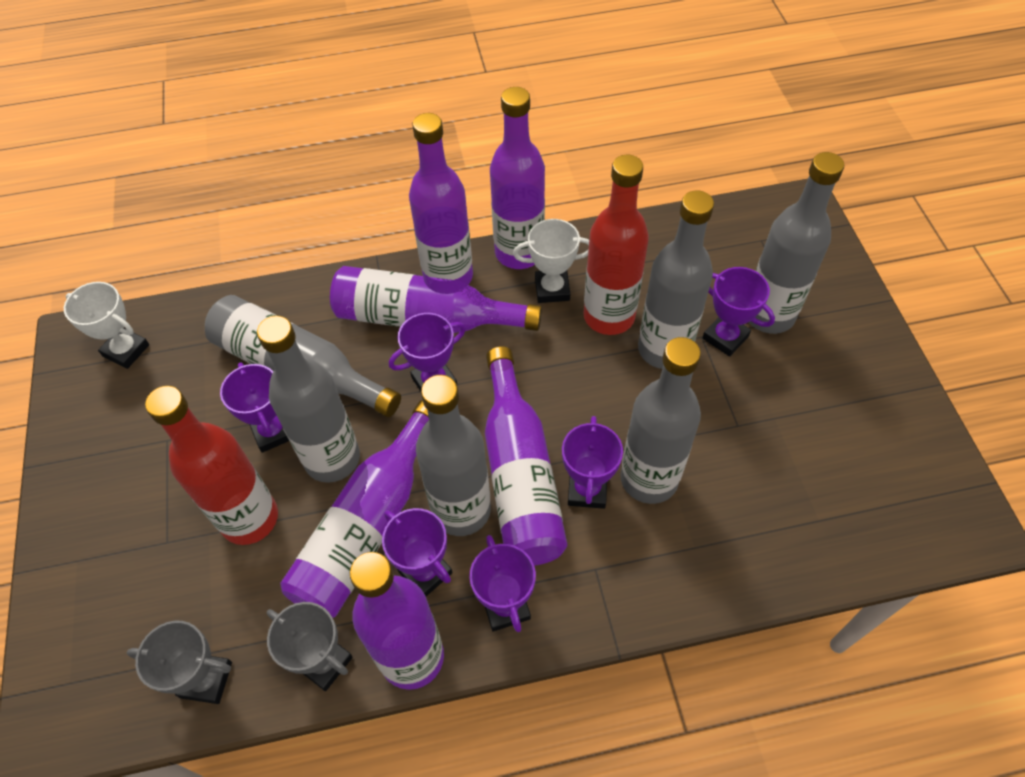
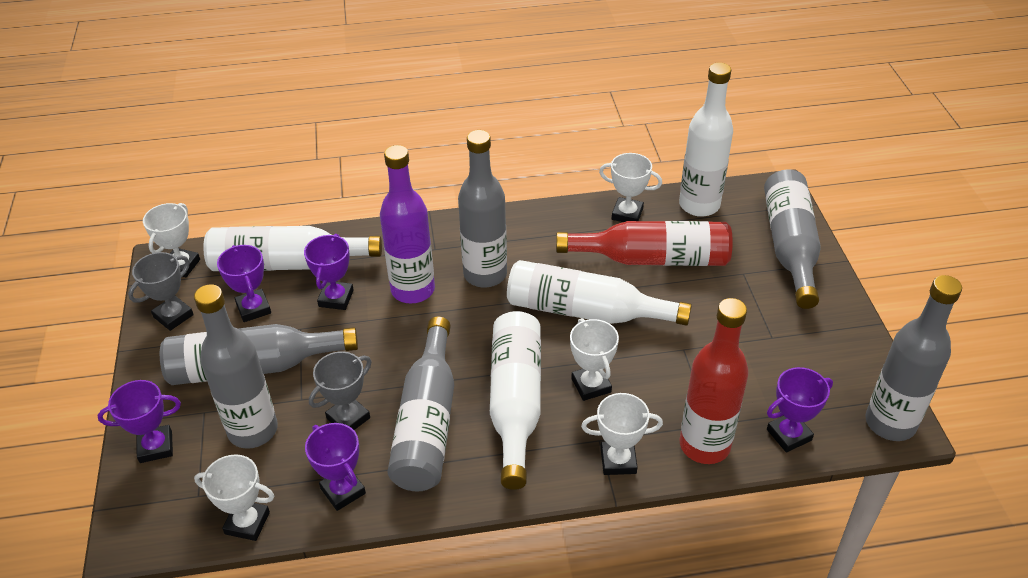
purple bottle: [280,400,429,618] [330,266,542,333] [350,552,444,690] [409,113,473,285] [485,346,567,566] [490,87,545,269] = 6 -> [380,145,435,304] = 1
purple trophy: [220,362,289,453] [382,508,452,596] [389,313,466,391] [469,535,536,632] [562,416,623,509] [703,267,775,357] = 6 -> [98,380,181,463] [217,245,271,322] [304,234,354,310] [305,423,366,511] [767,367,833,452] = 5
white bottle: none = 0 -> [203,226,382,271] [490,311,541,490] [507,260,692,326] [679,62,733,217] = 4
white trophy: [64,282,149,369] [513,219,589,303] = 2 -> [143,203,200,277] [194,454,274,541] [570,318,619,401] [581,393,663,475] [599,153,662,222] = 5

